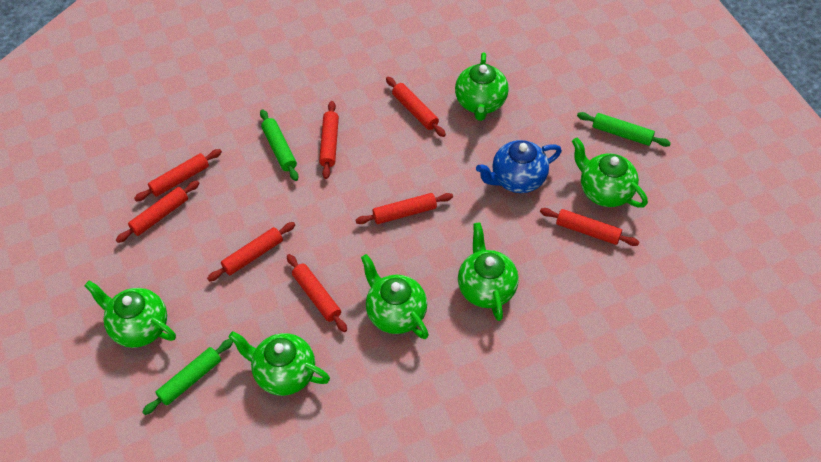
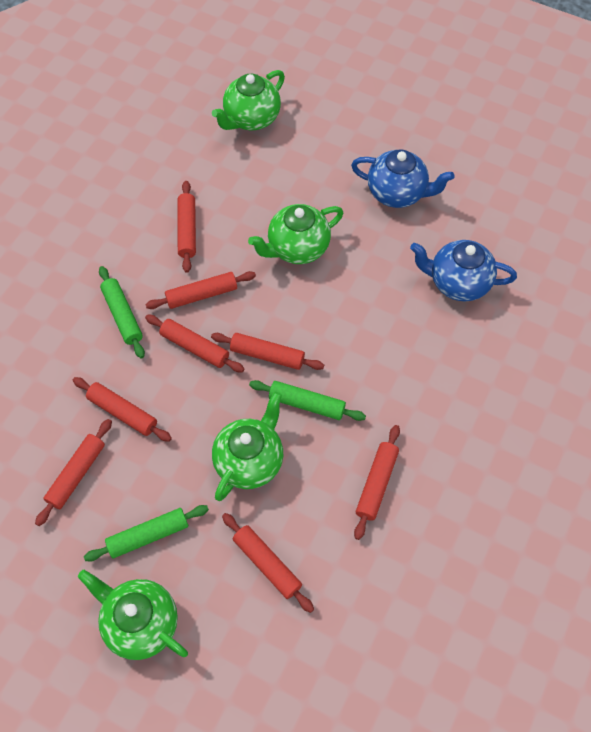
blue teapot: [476,140,562,193] = 1 -> [351,149,455,208] [410,240,517,301] = 2
green teapot: [84,280,176,348] [229,331,330,396] [361,254,429,339] [455,52,509,121] [458,222,519,321] [572,137,648,208] = 6 -> [78,570,188,660] [212,70,285,130] [212,391,283,501] [248,204,344,264] = 4

